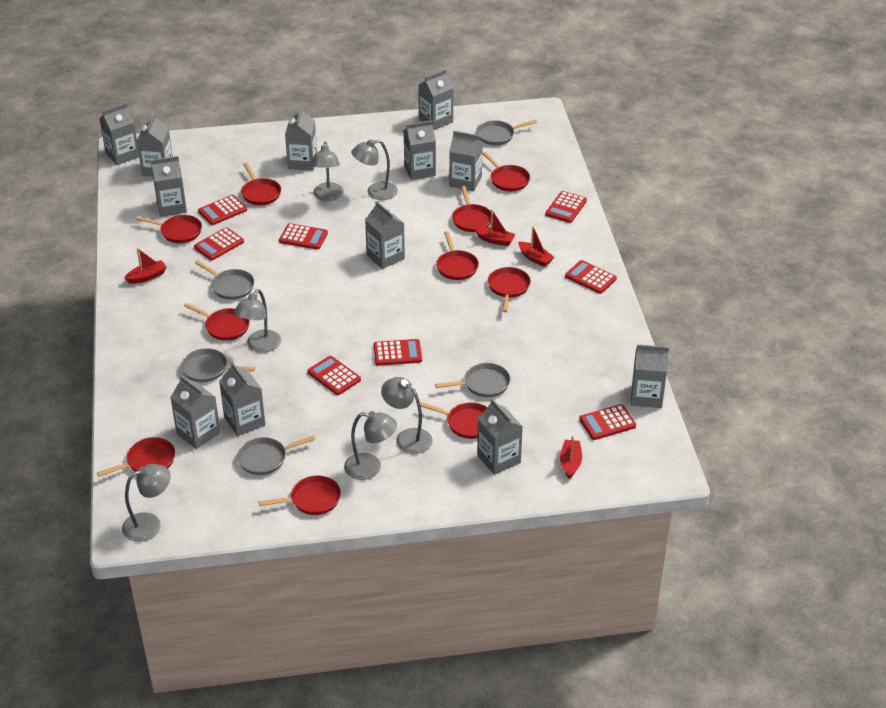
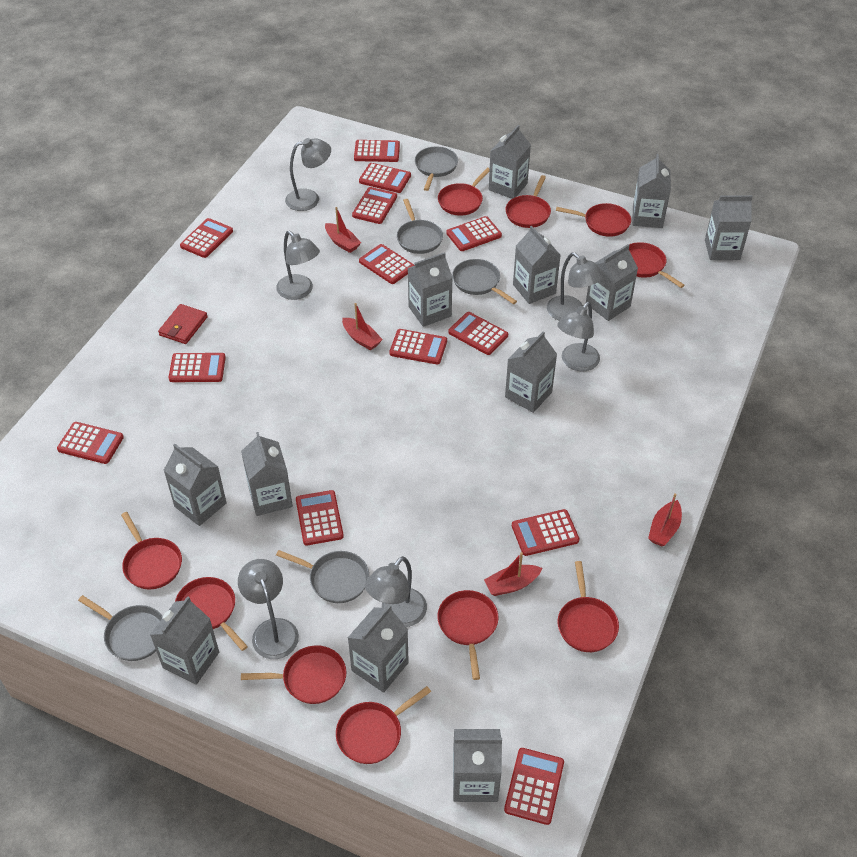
red calculator: [194,227,244,260] [198,195,247,225] [279,223,328,250] [308,356,361,395] [373,339,422,366] [546,191,587,223] [565,260,617,294] [579,404,636,440] = 8 -> [57,422,124,464] [169,353,226,382] [180,218,233,258] [296,490,344,545] [352,187,397,224] [354,140,400,162] [359,163,411,193] [359,244,414,284] [389,329,447,365] [446,216,502,251] [448,312,508,355] [504,748,564,825] [512,509,579,556] = 13
red wallet: none = 0 -> [158,304,208,344] = 1

